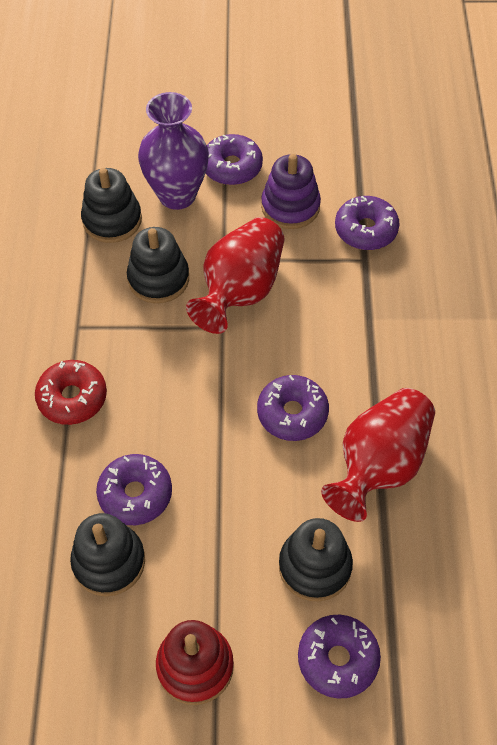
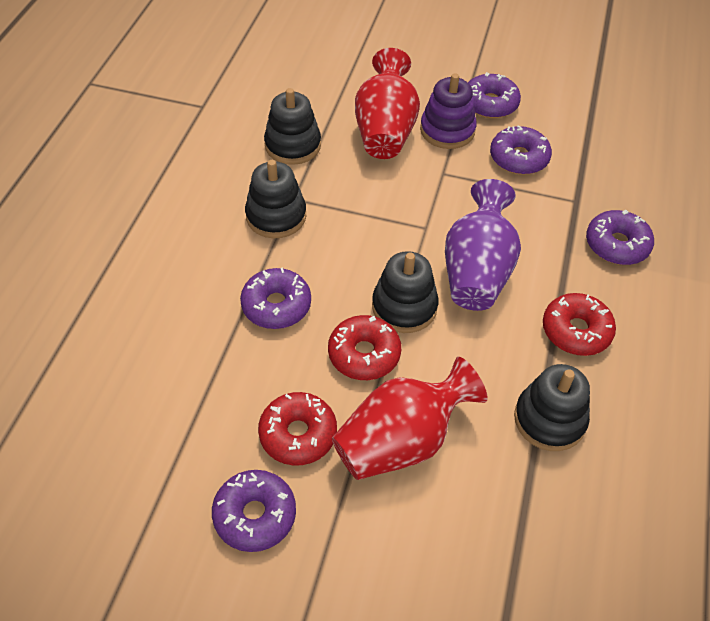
red donut: [35,360,107,425] = 1 -> [258,392,337,466] [328,315,401,380] [543,293,616,356] = 3
red stacking toy: [156,620,234,705] = 1 -> none = 0

